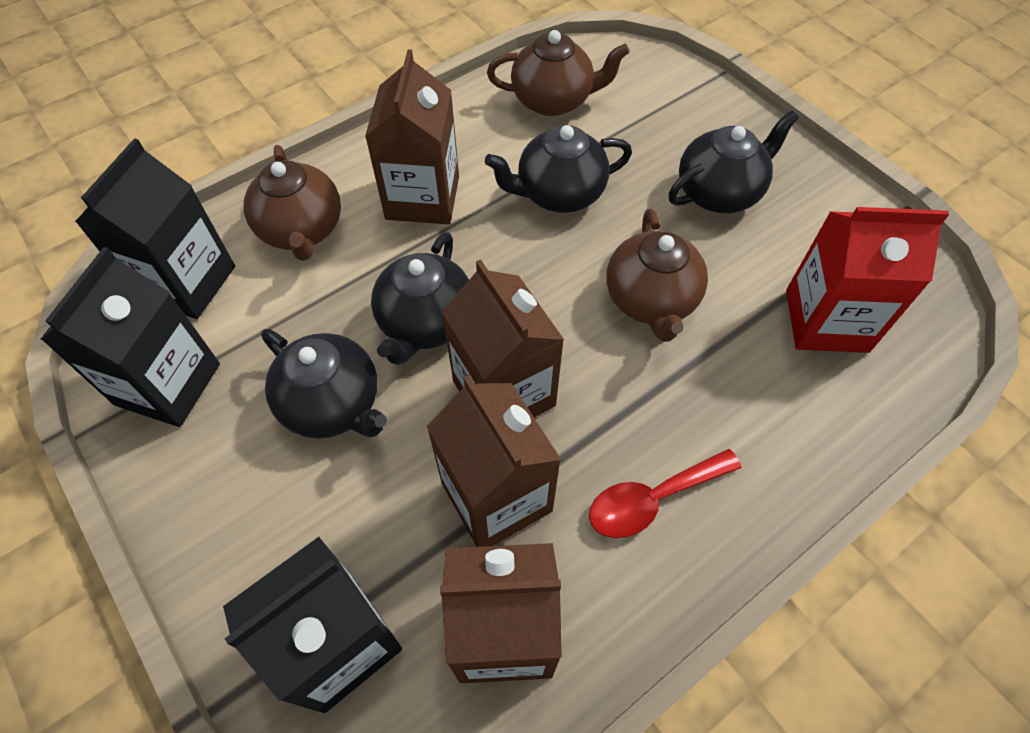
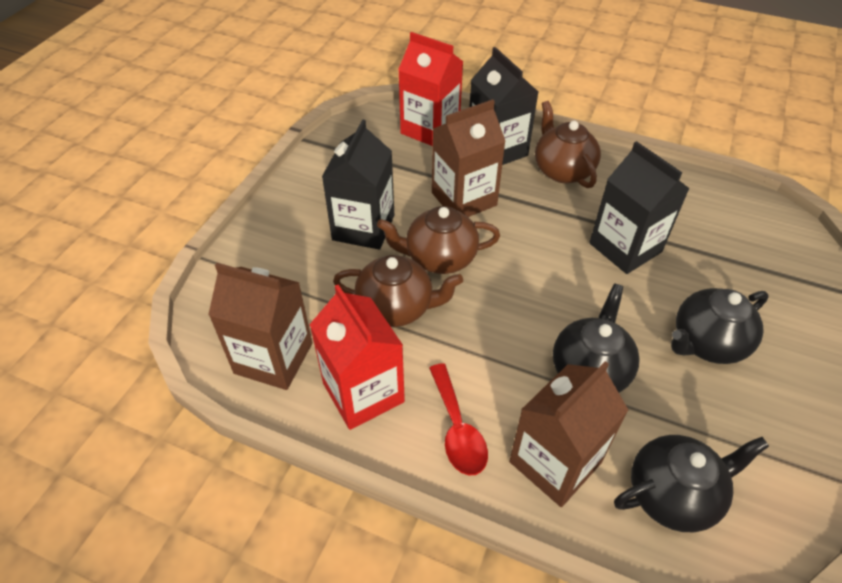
black teapot: [261,329,387,439] [371,232,469,365] [485,125,632,213] [669,110,799,213] = 4 -> [553,284,640,393] [614,435,769,532] [671,288,769,364] = 3
brown carton: [365,49,459,225] [427,375,561,547] [440,543,562,683] [441,260,564,417] = 4 -> [208,263,312,390] [432,99,506,217] [509,361,628,507] = 3
red carton: [786,207,949,353] = 1 -> [309,284,405,430] [398,32,463,146] = 2

